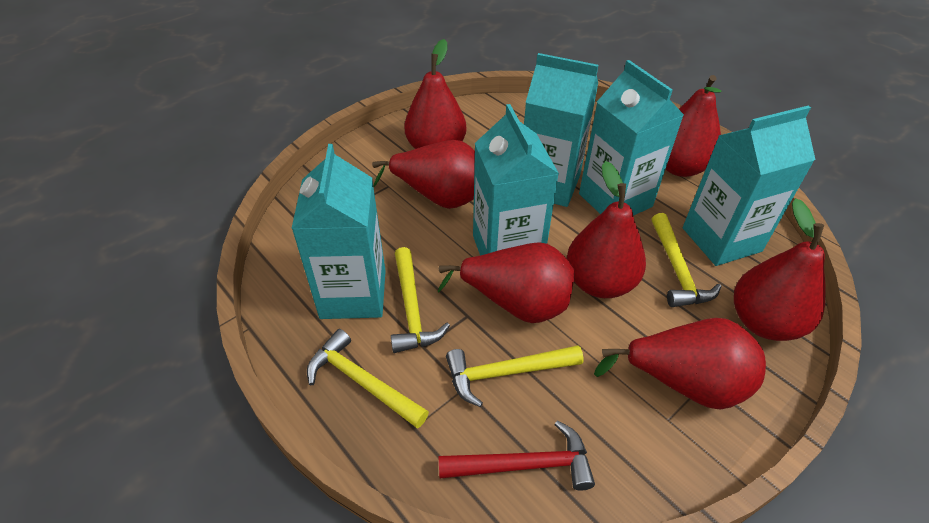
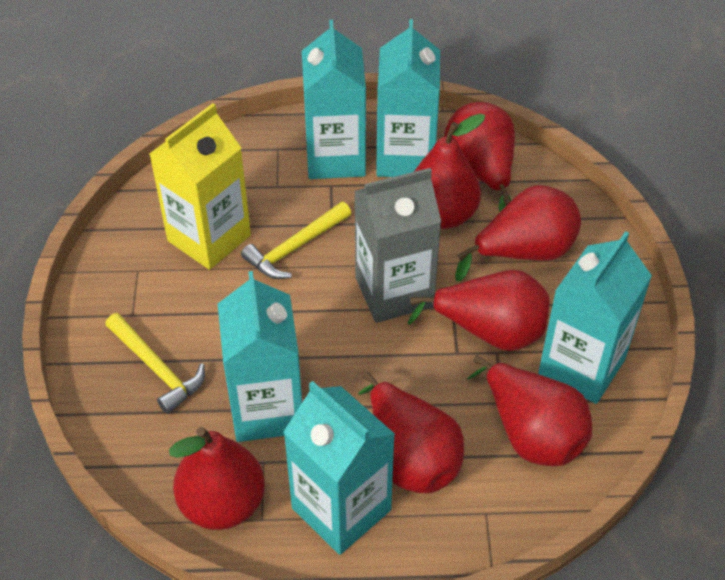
grey carton: none = 0 -> [354,168,441,323] = 1
red hammer: [438,421,595,491] = 1 -> none = 0
yellow carton: none = 0 -> [149,103,251,270] = 1
yellow hammer: [307,329,429,429] [391,247,450,353] [446,345,584,407] [652,213,721,307] = 4 -> [105,313,205,414] [241,202,351,279] = 2

